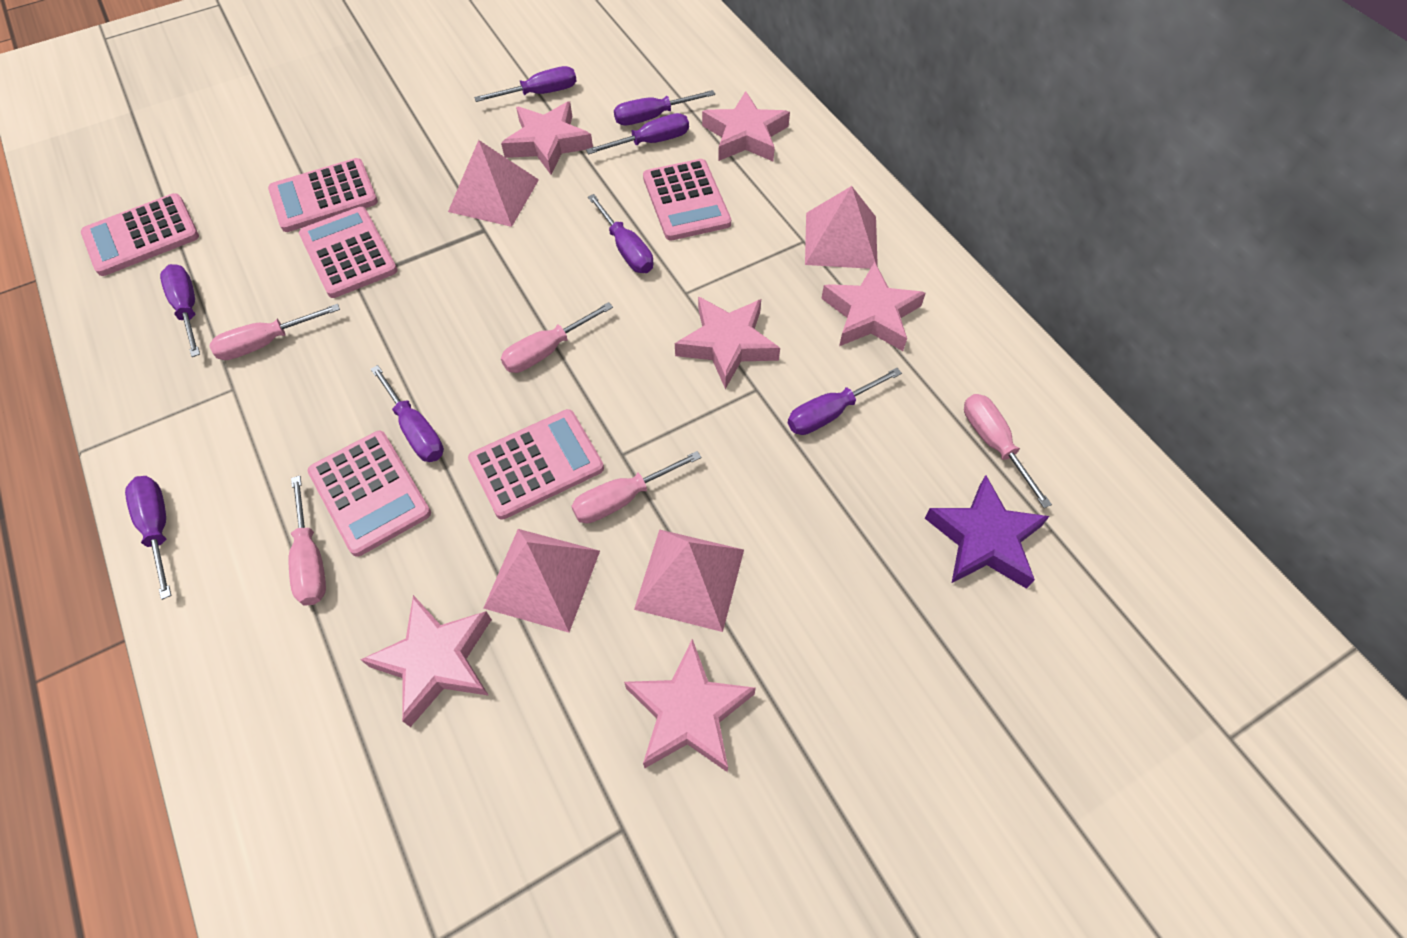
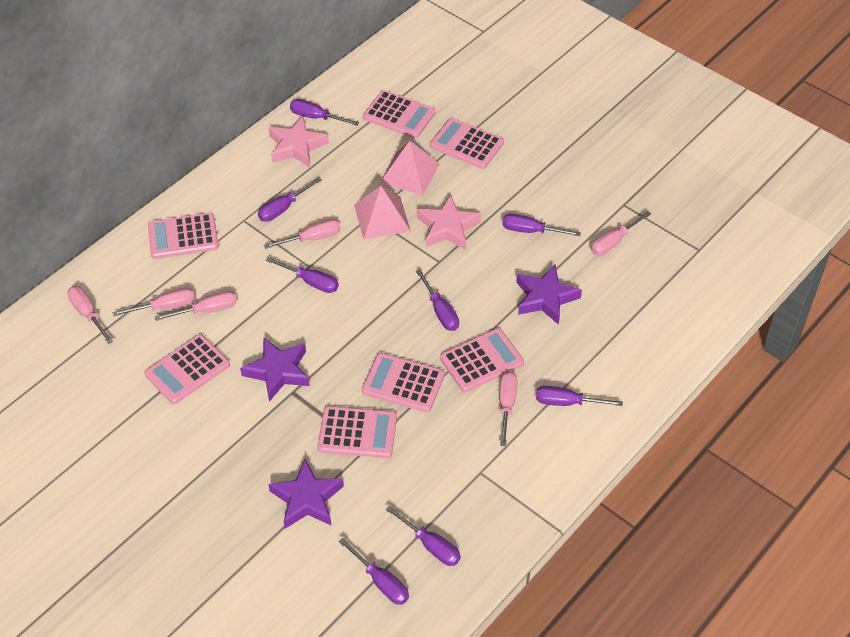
pink calculator: [81,193,199,276] [268,158,378,232] [299,207,398,298] [307,431,431,557] [468,409,604,519] [643,159,731,241] = 6 -> [144,334,230,404] [148,212,219,259] [317,406,397,458] [362,353,445,412] [363,90,436,138] [430,118,504,169] [440,328,524,392] = 7
pink pyramid: [448,140,539,227] [484,529,600,633] [634,529,744,632] [805,186,878,269] = 4 -> [354,186,411,240] [380,141,440,195] = 2
pink screwdriver: [209,304,340,360] [289,476,326,606] [501,302,613,373] [571,451,701,523] [964,394,1052,508] = 5 -> [67,286,113,344] [112,288,195,316] [155,291,237,321] [264,219,341,249] [499,371,517,446] [591,211,651,255] = 6
pink star: [360,595,492,727] [501,102,593,175] [624,639,756,772] [675,297,780,389] [702,91,790,161] [821,262,926,351] = 6 -> [268,116,329,168] [417,195,481,250] = 2
purple star: [925,475,1050,589] = 1 -> [240,337,310,402] [268,459,344,529] [516,264,582,325] = 3

